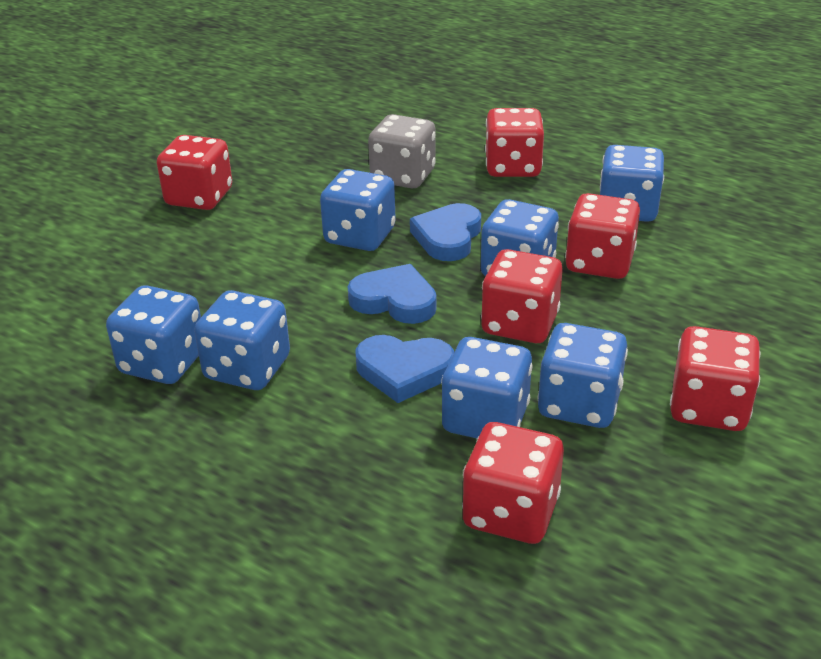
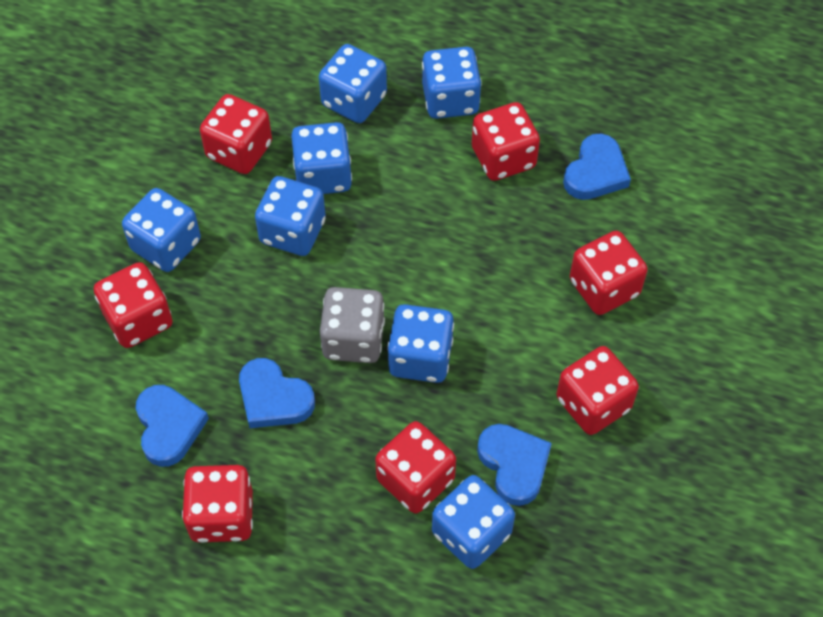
blue heart: [348,264,437,324] [355,335,454,403] [410,203,481,261] = 3 -> [136,385,209,467] [239,358,315,428] [477,424,552,506] [563,134,631,200] = 4
red dice: [157,135,232,210] [462,422,564,544] [481,249,563,343] [485,108,544,177] [565,193,640,279] [670,326,761,431] = 6 -> [94,262,172,348] [182,465,253,543] [200,94,272,174] [375,421,456,514] [472,102,540,181] [556,346,639,435] [570,231,648,315] = 7

